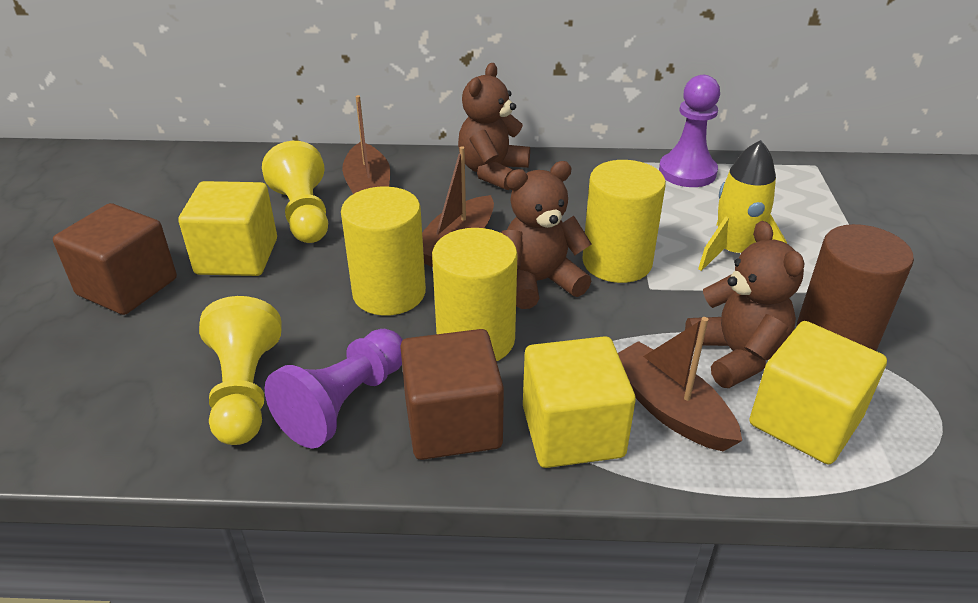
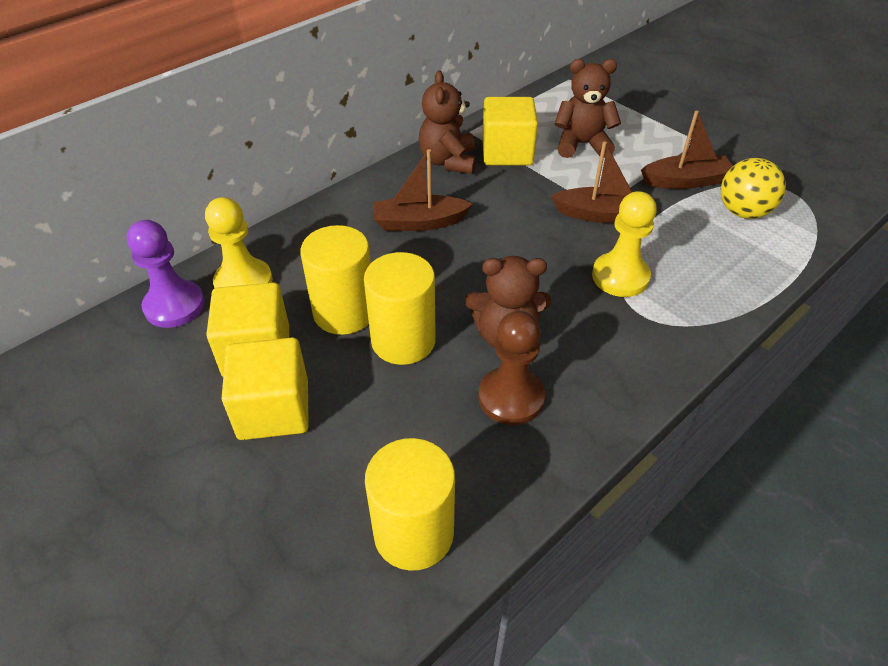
brown cube: [53,203,177,315] [400,329,504,460] = 2 -> none = 0
brown cylinder: [797,224,914,351] = 1 -> none = 0
brown pawn: none = 0 -> [478,311,545,425] = 1
purple pawn: [265,329,403,449] [659,75,720,187] = 2 -> [127,220,205,328] = 1
yellow ball: none = 0 -> [721,158,786,219] = 1
yellow rocket: [698,140,787,271] = 1 -> none = 0

